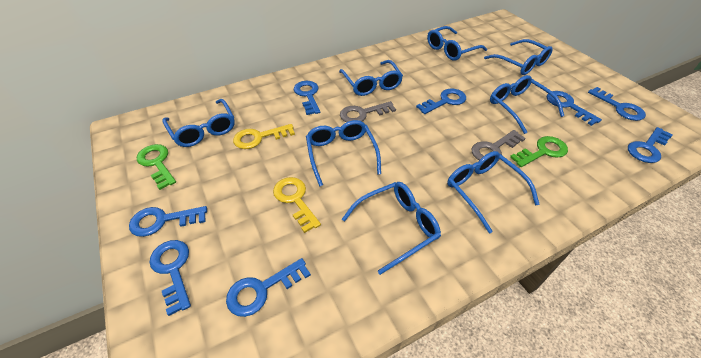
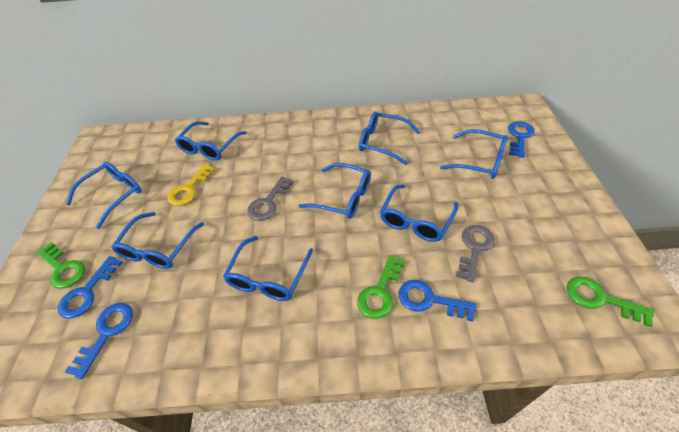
blue key: [129,206,207,237] [149,240,191,316] [226,258,311,317] [294,81,320,115] [416,89,466,114] [547,91,602,126] [588,87,646,121] [628,127,673,163] = 8 -> [58,256,123,319] [65,303,133,379] [399,280,476,322] [508,121,535,158] = 4
green key: [137,144,176,190] [510,136,568,167] = 2 -> [36,242,85,289] [357,255,405,319] [567,277,654,327] = 3
yellow key: [233,124,295,149] [273,177,321,233] = 2 -> [167,164,216,206] = 1

